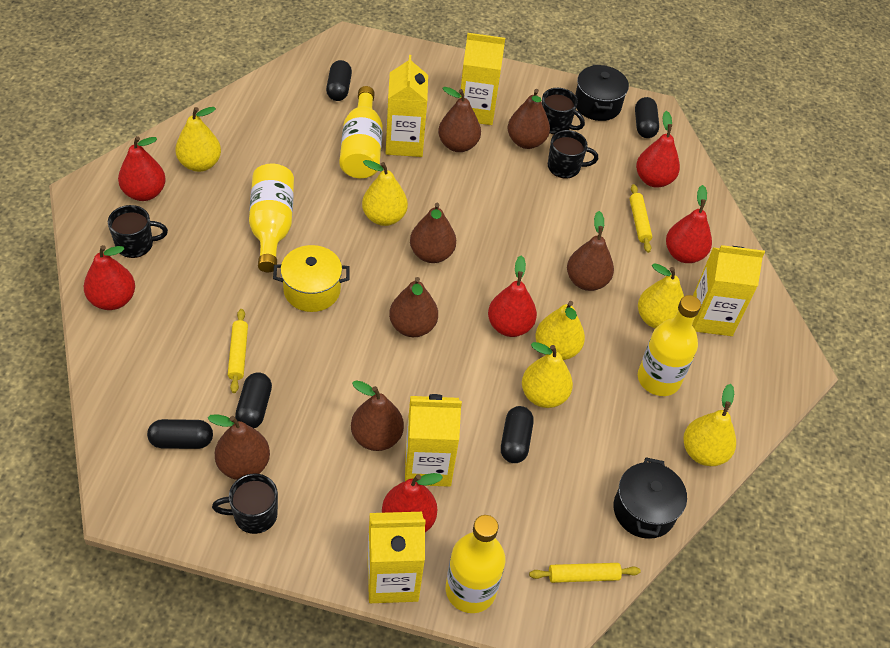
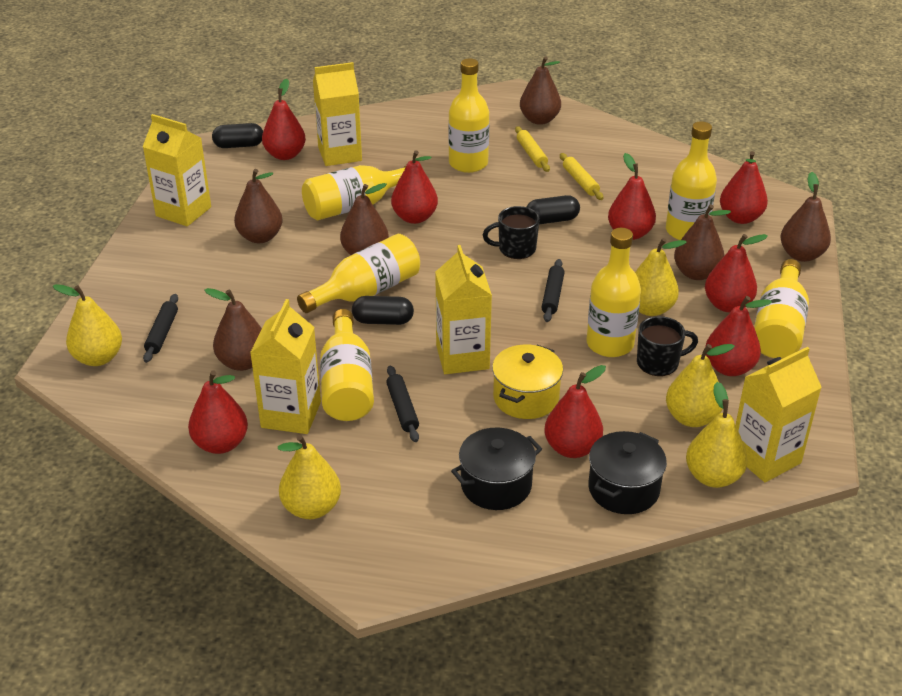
black capsule: [147,419,213,449] [235,372,272,428] [326,60,352,101] [501,406,534,463] [635,97,659,138] = 5 -> [212,123,263,148] [352,296,414,325] [527,195,580,224] = 3
black mug: [108,205,168,258] [212,473,278,534] [542,88,585,134] [548,130,598,178] = 4 -> [483,206,540,259] [637,316,698,376] = 2
black rolling pin: none = 0 -> [143,294,178,363] [386,365,419,442] [541,259,565,322] = 3
brown pear: [208,414,270,480] [351,380,404,451] [389,277,438,337] [410,203,456,263] [438,87,481,152] [508,89,550,149] [567,211,614,291] = 7 -> [205,288,262,371] [234,169,283,243] [340,183,389,255] [520,56,561,125] [674,204,731,280] [781,172,831,262] = 6
red pear: [84,245,135,310] [118,136,166,201] [382,473,443,532] [488,255,537,337] [636,111,680,188] [666,185,712,263] = 6 -> [188,370,248,454] [262,79,306,160] [391,150,438,224] [544,365,606,458] [608,153,656,240] [705,234,768,312] [705,296,772,376] [720,151,768,224] = 8
yellow bottle: [249,163,294,272] [339,86,383,179] [446,515,505,613] [638,295,701,396] = 4 -> [297,234,420,313] [302,165,406,220] [320,309,374,421] [448,58,490,173] [587,228,641,357] [666,121,717,240] [754,259,809,359] = 7
yellow pear: [175,107,221,172] [362,160,408,226] [522,342,573,408] [535,301,585,360] [638,263,684,328] [683,384,736,466] = 6 -> [53,284,122,366] [278,435,341,519] [635,238,686,316] [666,344,735,427] [686,382,748,488] = 5
yellow rolling pin: [228,309,248,393] [529,563,641,583] [630,184,652,253] = 3 -> [515,126,550,172] [560,153,604,200] = 2

